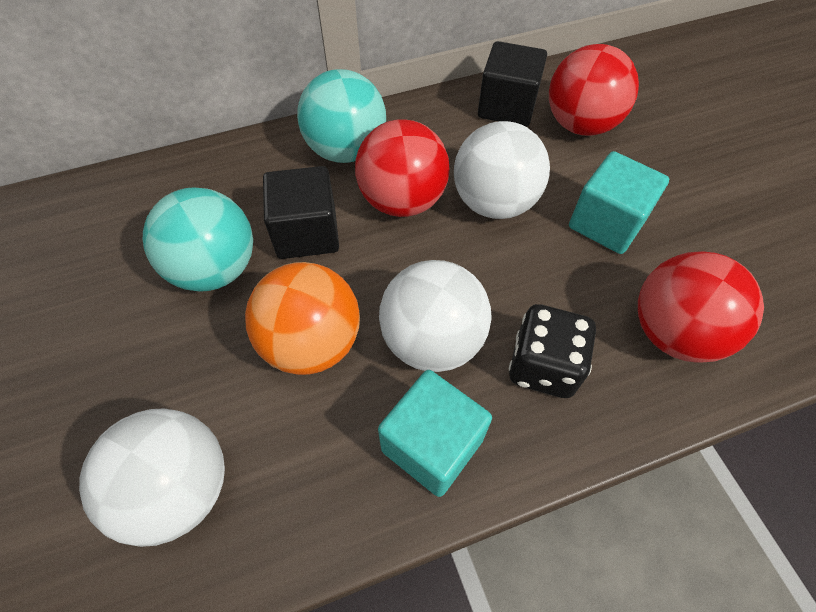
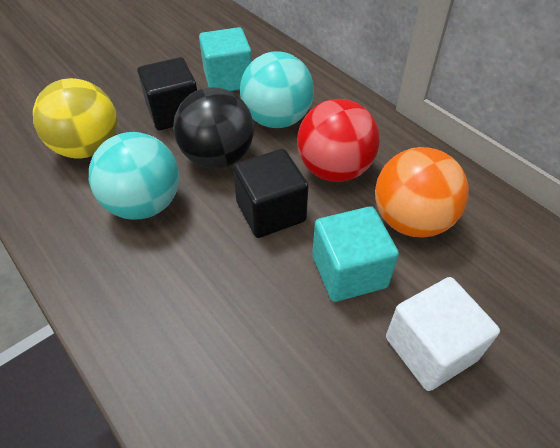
black ball: none = 0 -> [173,87,254,169] = 1
black dice: [509,304,596,398] = 1 -> none = 0
red ball: [355,119,450,217] [549,44,639,136] [638,252,764,363] = 3 -> [297,99,380,182] = 1
white ball: [79,408,225,547] [379,260,492,372] [454,121,550,219] = 3 -> none = 0
white cube: none = 0 -> [386,277,500,391] = 1
yellow ball: none = 0 -> [33,78,118,159] = 1

